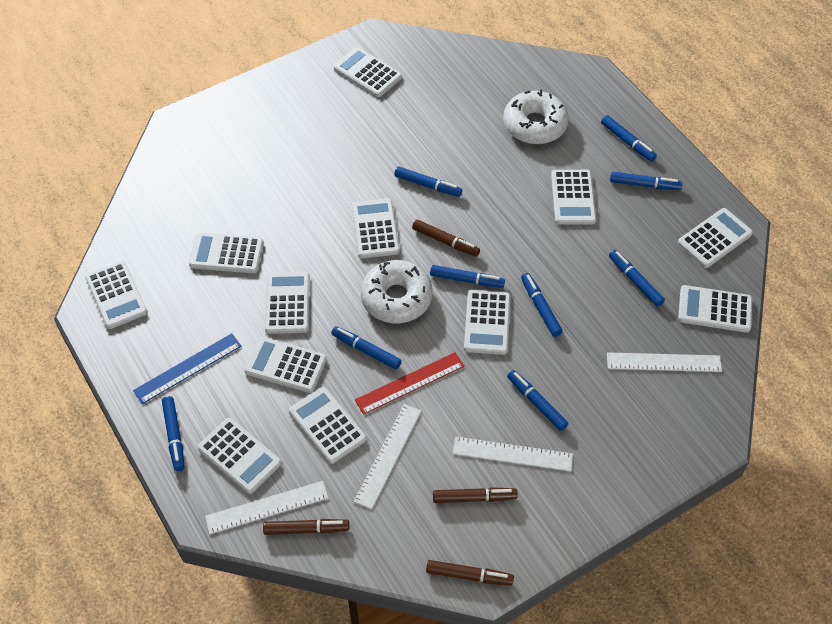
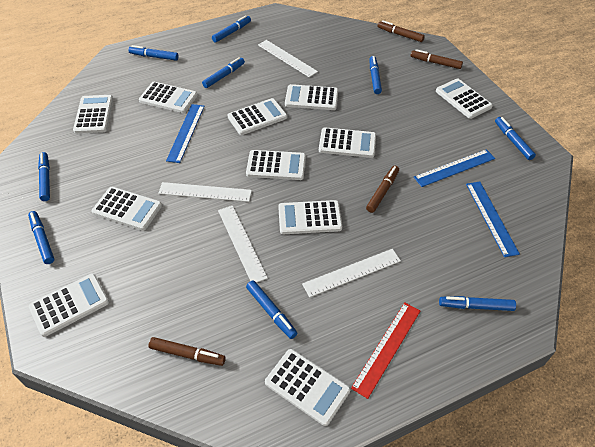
blue ruler: [133,333,241,404] = 1 -> [166,104,204,163] [414,149,495,187] [466,182,520,257] = 3
white calculator: [85,261,148,329] [189,232,264,273] [198,418,282,494] [244,337,327,393] [265,271,310,334] [289,387,367,464] [334,47,402,97] [352,199,400,258] [464,290,510,355] [551,170,596,225] [678,208,753,268] [678,285,752,333] = 12 -> [29,273,109,337] [73,95,113,134] [92,187,162,231] [139,82,198,113] [227,98,287,135] [246,150,306,180] [265,349,350,426] [278,200,342,234] [285,84,338,110] [319,127,376,158] [436,78,493,119] = 11
white donut: [361,260,432,323] [503,90,569,144] = 2 -> none = 0

